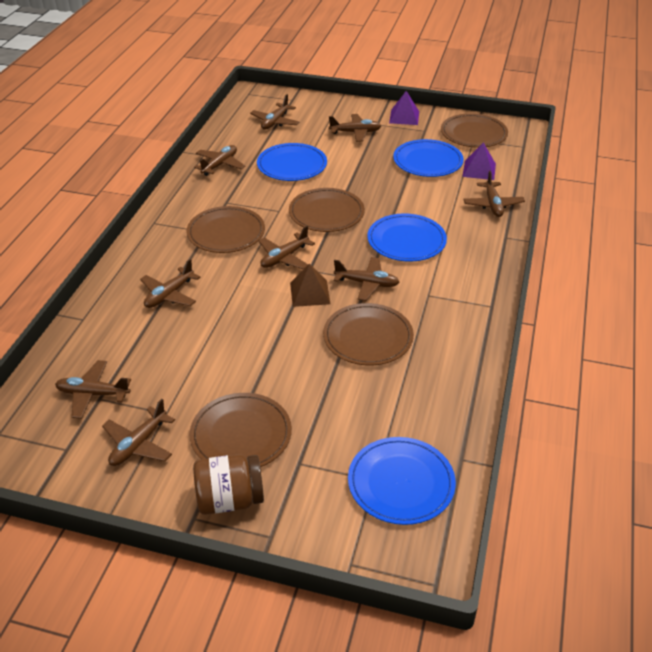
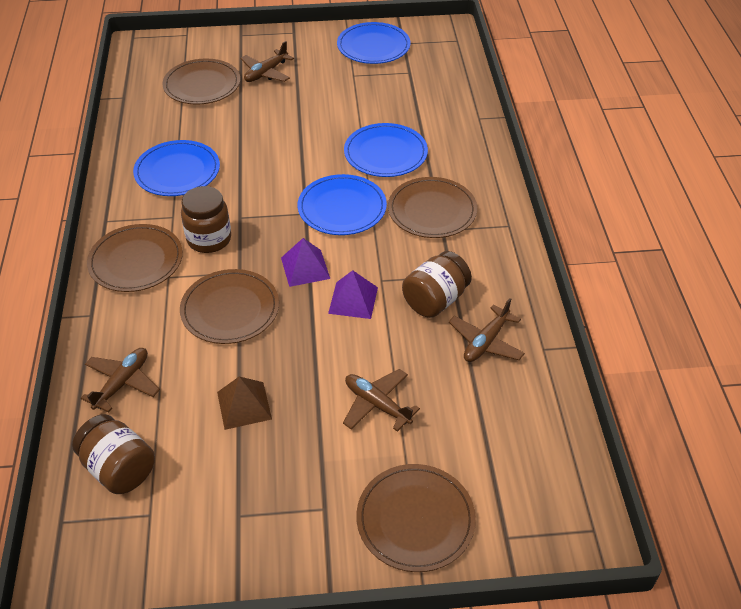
brown jar: [193,454,264,515] = 1 -> [72,414,155,494] [181,186,231,253] [402,251,472,318] = 3
brown plane: [55,360,131,419] [102,399,175,466] [140,259,201,308] [194,145,245,176] [250,94,299,130] [258,226,315,269] [329,114,381,142] [334,257,399,301] [463,171,525,217] = 9 -> [81,348,160,412] [241,41,294,82] [343,369,420,432] [449,298,525,362] = 4

